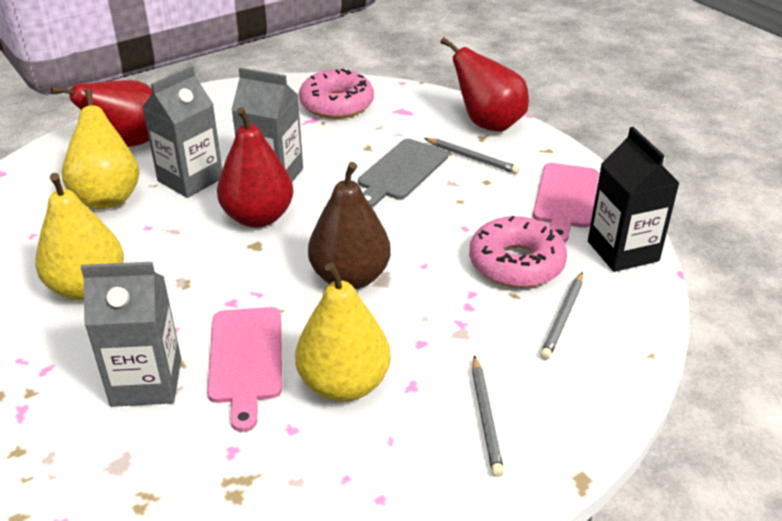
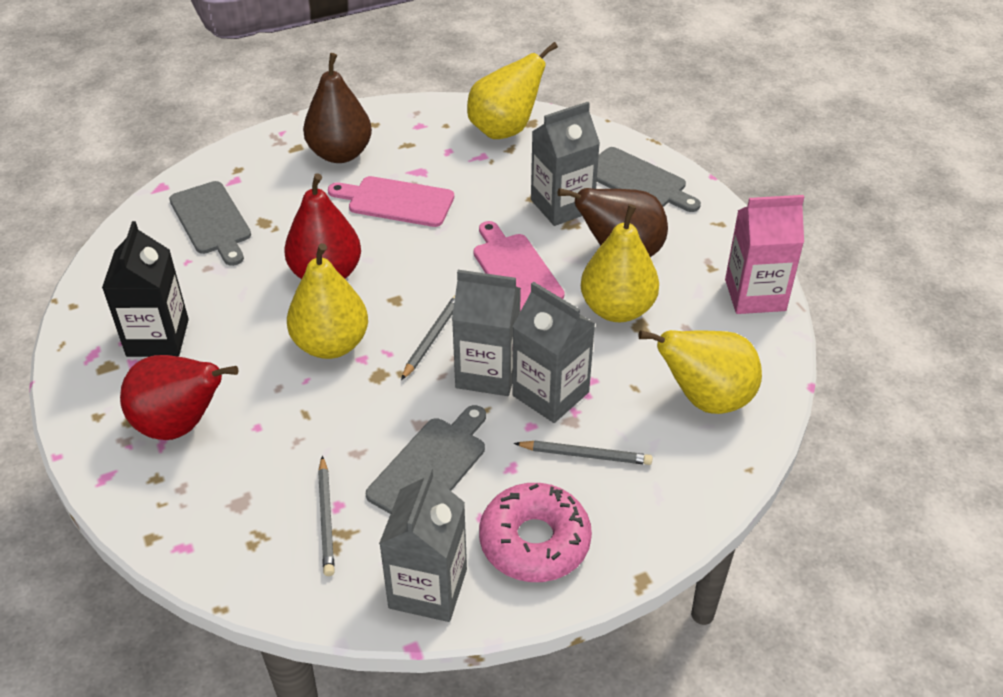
brown pear: [308,162,391,289] = 1 -> [303,53,372,163] [558,188,668,257] = 2
grey carton: [81,262,181,407] [142,66,222,198] [231,67,303,182] = 3 -> [379,467,467,622] [452,270,521,396] [512,282,595,423] [531,102,600,226] = 4
grey cutting board: [358,139,448,207] = 1 -> [169,181,251,266] [366,405,486,514] [597,147,701,212] = 3
pink carton: none = 0 -> [725,195,804,314] = 1
pink donut: [299,69,374,119] [469,216,567,288] = 2 -> [479,483,592,582] = 1
red pear: [50,80,152,147] [217,107,294,228] [441,37,529,132] = 3 -> [120,355,239,440] [284,173,361,279] = 2
yellow pear: [35,173,124,300] [61,89,139,209] [295,262,391,402] = 3 -> [287,243,368,359] [467,42,558,139] [581,204,659,322] [638,330,762,414] = 4

